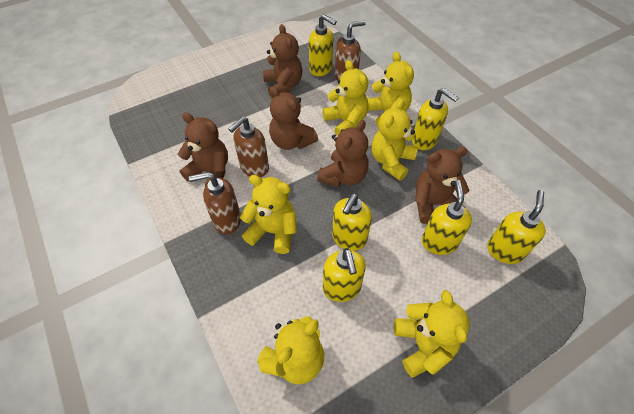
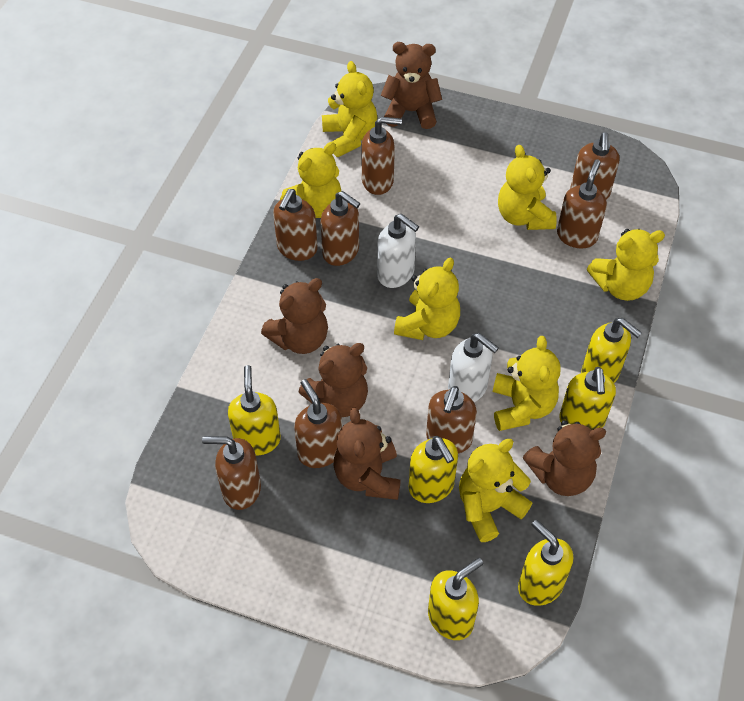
brown soap dispenser: [189,172,241,234] [229,117,269,177] [335,21,366,81] = 3 -> [202,436,261,510] [273,189,317,261] [294,379,342,468] [321,191,360,266] [361,117,402,195] [426,386,477,454] [557,160,607,249] [570,132,620,200] = 8
white soap dispenser: none = 0 -> [377,214,419,288] [448,333,499,402] = 2
yellow teddy bear: [240,175,297,254] [257,316,324,384] [322,60,369,135] [367,52,414,127] [372,99,418,181] [394,290,470,378] = 6 -> [280,142,341,218] [322,61,377,157] [394,258,460,340] [459,439,532,542] [493,336,561,431] [498,145,557,230] [587,229,665,301] = 7

